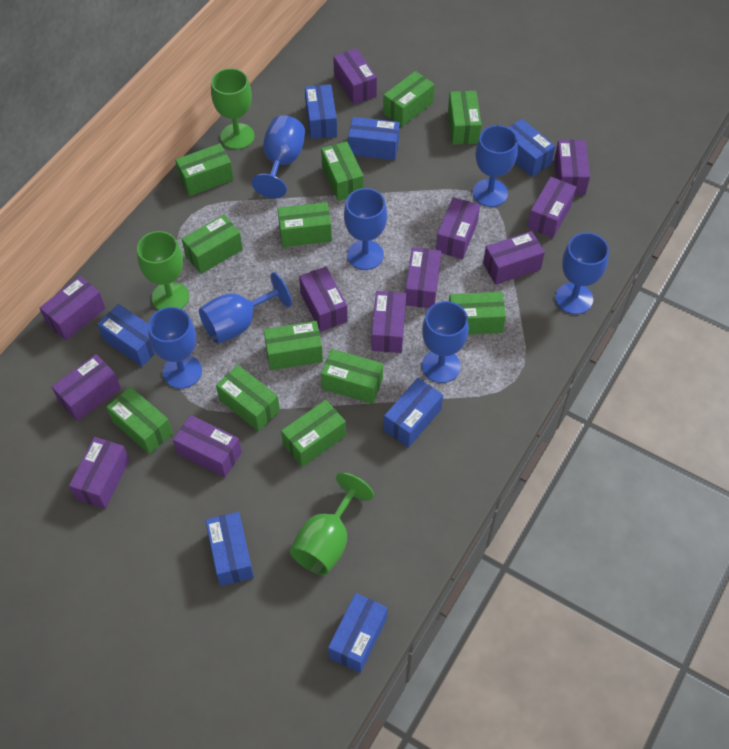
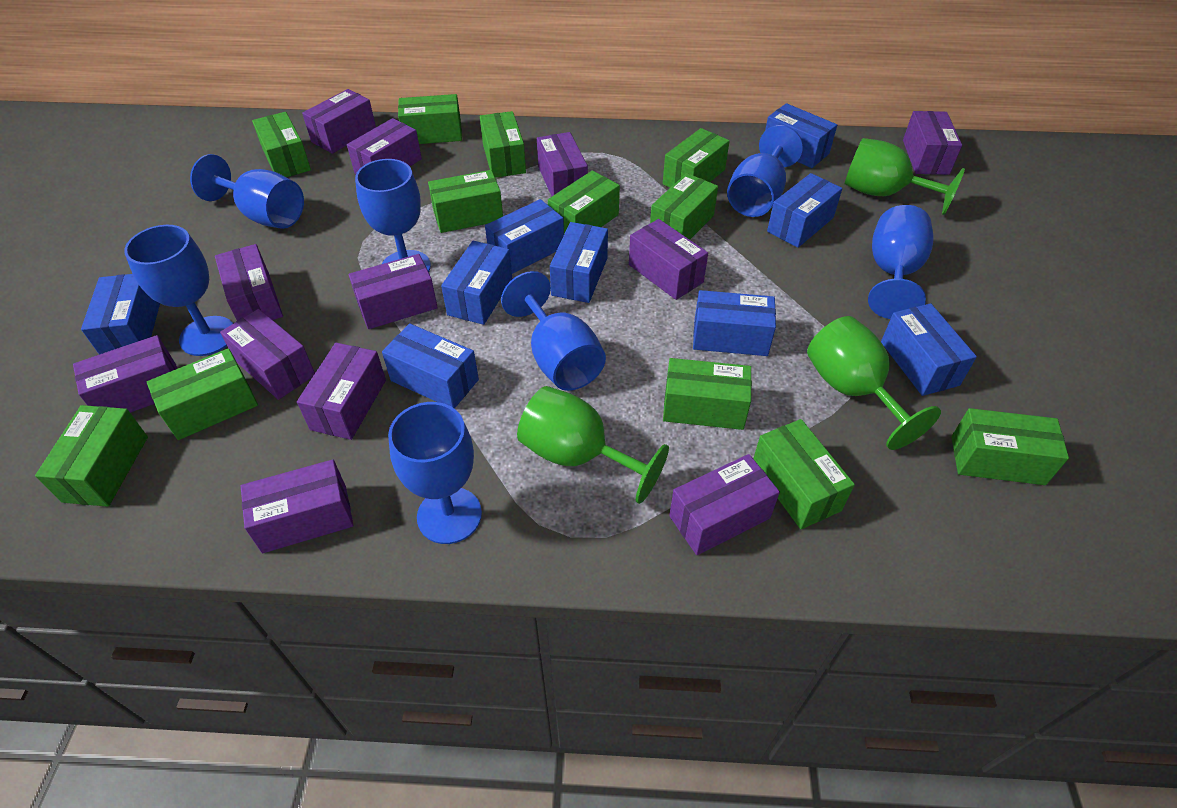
blue box: [97,304,155,367] [205,512,254,586] [305,84,337,139] [328,593,387,673] [348,117,400,160] [384,378,443,448] [508,119,555,177] = 7 -> [81,274,160,355] [382,323,479,409] [441,241,512,325] [485,199,564,274] [550,222,608,303] [693,290,776,356] [765,103,837,168] [767,173,842,248] [881,303,977,396] = 9

